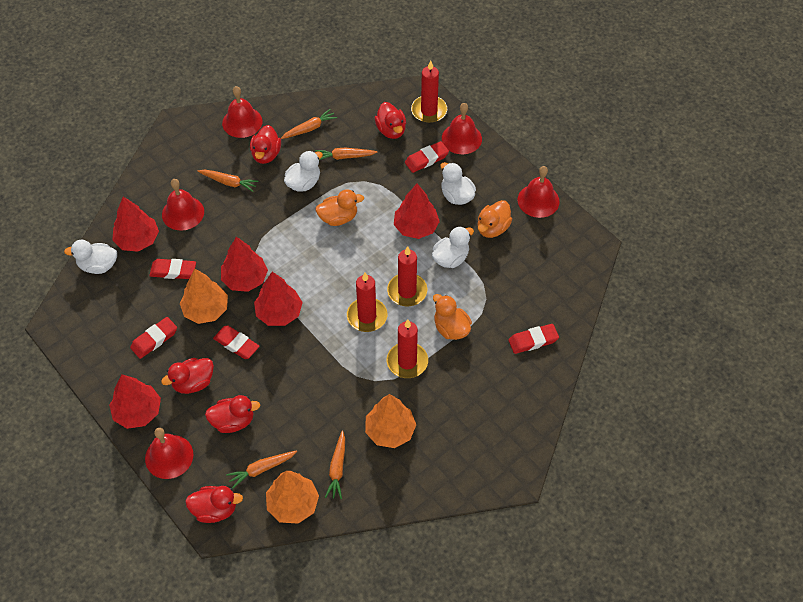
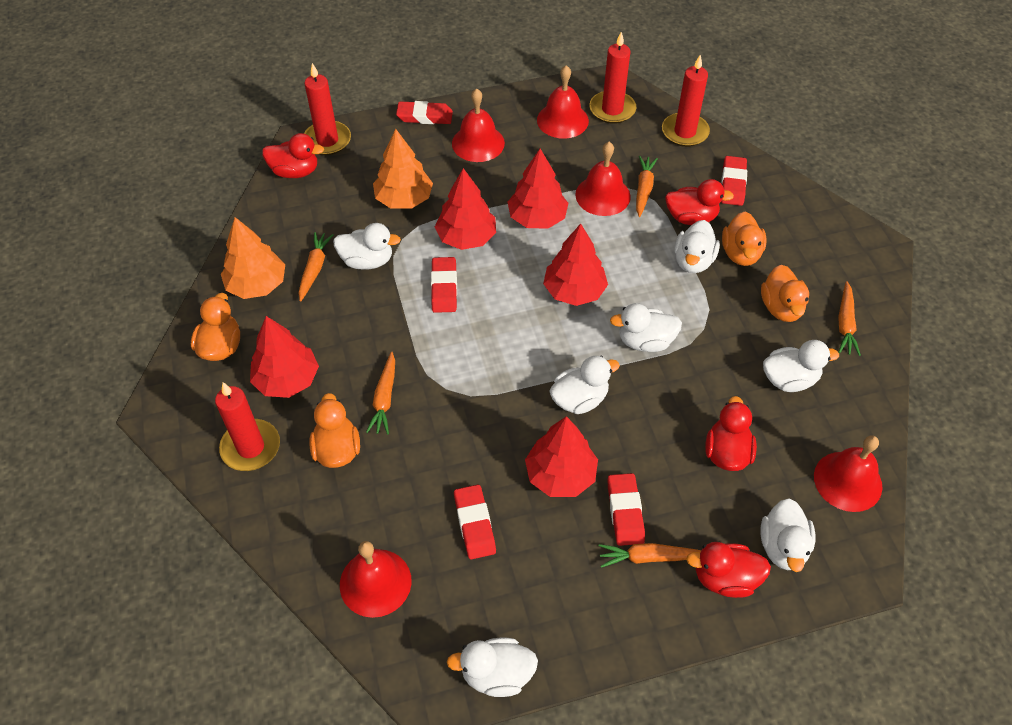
orange duck: [315,189,364,226] [433,294,472,340] [477,200,512,238] = 3 -> [191,293,240,361] [309,393,360,468] [722,212,766,266] [761,265,809,322] = 4
orange tree: [180,269,228,324] [266,471,319,524] [365,394,416,448] = 3 -> [221,217,285,299] [373,129,433,209] = 2
red duck: [161,358,214,394] [185,486,243,523] [205,395,260,433] [250,125,281,164] [375,102,406,139] = 5 -> [262,133,324,178] [665,179,734,225] [686,542,771,598] [705,396,757,471] = 4
white duck: [64,240,117,274] [284,151,323,192] [432,226,474,268] [440,162,476,205] = 4 -> [333,223,401,269] [447,638,538,697] [549,356,620,414] [610,303,682,352] [674,220,720,273] [760,499,815,572] [763,340,839,392] = 7

